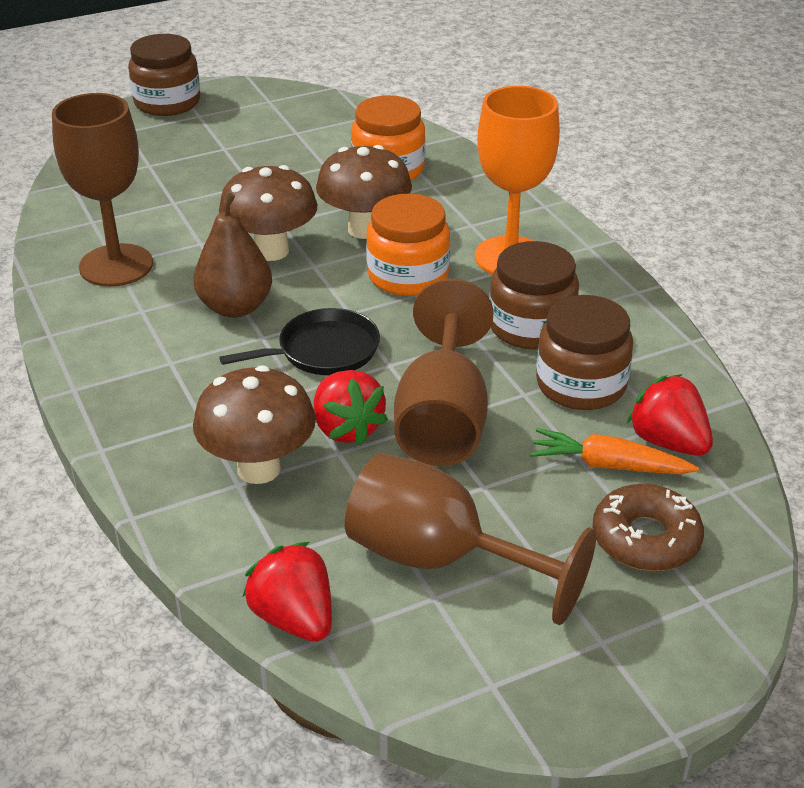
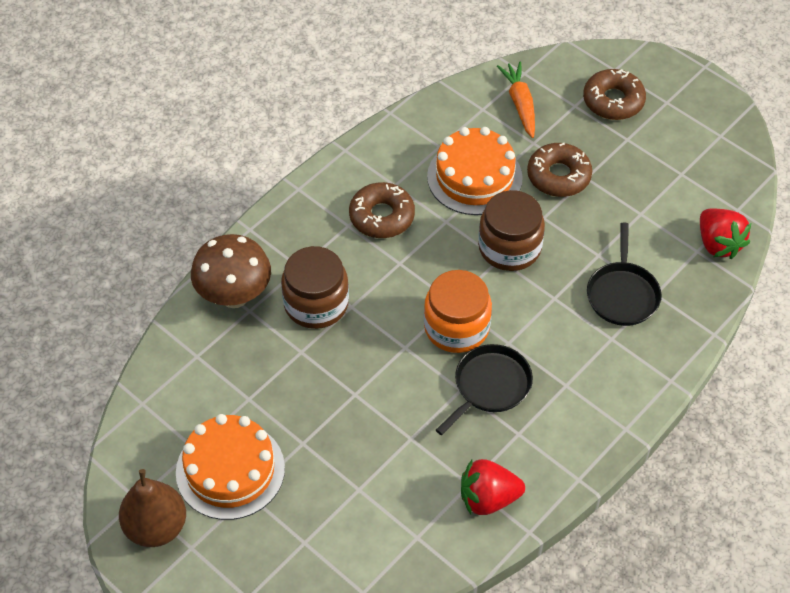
black pan: [219,308,380,375] = 1 -> [436,344,533,435] [587,223,662,326] = 2
brown donut: [592,484,704,571] = 1 -> [349,182,415,238] [527,143,592,197] [583,69,646,120] = 3
brown goblet: [52,93,153,287] [345,453,596,625] [394,279,494,466] = 3 -> none = 0
brown jar: [128,34,200,116] [489,241,579,350] [536,295,633,410] = 3 -> [281,246,349,329] [478,190,545,271] = 2
brown mushroom: [193,365,316,484] [219,165,317,261] [316,145,412,239] = 3 -> [191,234,271,308] = 1
orange cake: none = 0 -> [176,414,285,520] [427,127,523,215] = 2
orange goblet: [475,86,560,274] = 1 -> none = 0
orange jar: [351,95,425,181] [366,193,450,296] = 2 -> [424,270,492,353] = 1
red strawberry: [243,542,332,641] [314,370,388,445] [627,374,713,456] = 3 -> [461,459,525,515] [700,208,751,259] = 2

